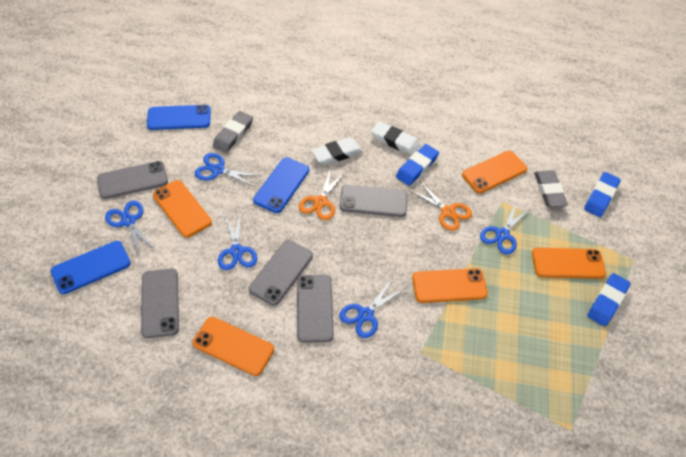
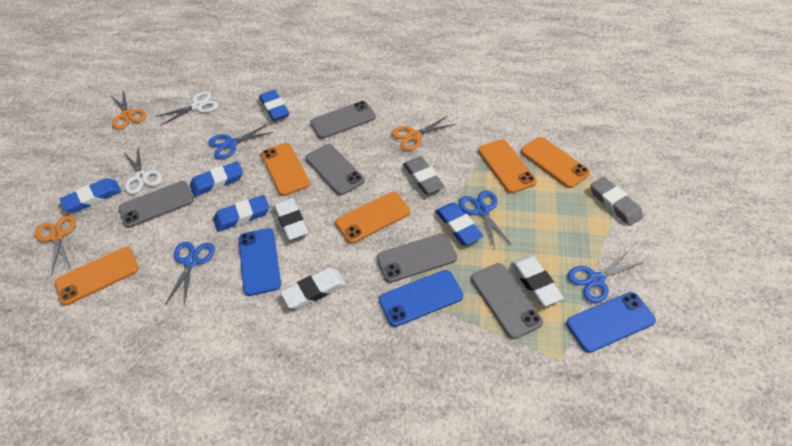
blue eraser: [396,144,439,186] [584,172,621,217] [587,273,631,326] = 3 -> [60,178,121,212] [190,161,243,197] [213,195,269,232] [259,90,290,121] [435,202,483,245] = 5
blue scissors: [105,201,155,258] [195,153,261,187] [218,212,257,270] [339,279,406,338] [480,201,530,255] = 5 -> [165,242,215,305] [208,124,274,159] [459,190,512,249] [567,251,644,303] = 4
orange scissors: [299,167,345,220] [410,181,472,231] = 2 -> [35,215,76,275] [110,89,146,130] [392,116,456,151] = 3
white eraser: [312,137,363,165] [371,121,420,155] = 2 -> [274,198,308,240] [280,268,346,309] [511,256,564,306] = 3
white scissors: none = 0 -> [124,147,162,194] [155,91,218,126] = 2

